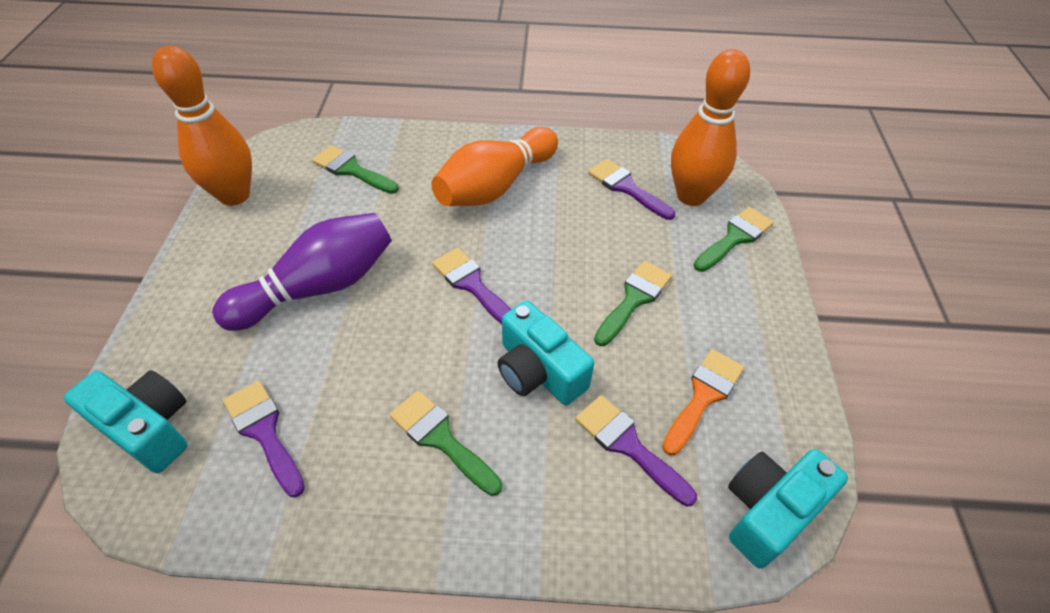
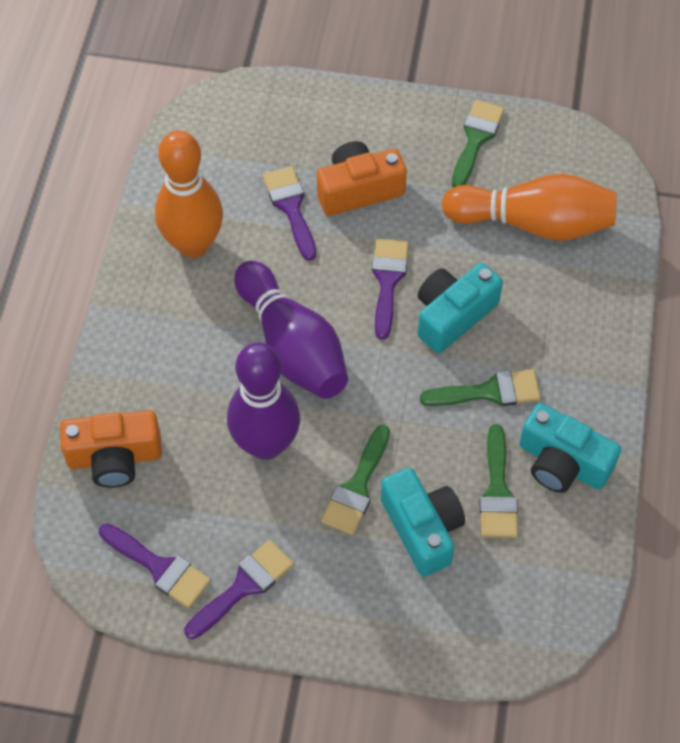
orange bowling pin: [152,46,252,206] [431,127,558,206] [671,49,750,206] = 3 -> [155,130,223,258] [441,174,617,241] = 2
orange brush: [662,349,744,456] = 1 -> none = 0
orange camera: none = 0 -> [60,410,162,488] [317,141,407,216] = 2
purple bowling pin: [212,213,391,331] = 1 -> [227,343,300,460] [234,261,348,399] = 2

